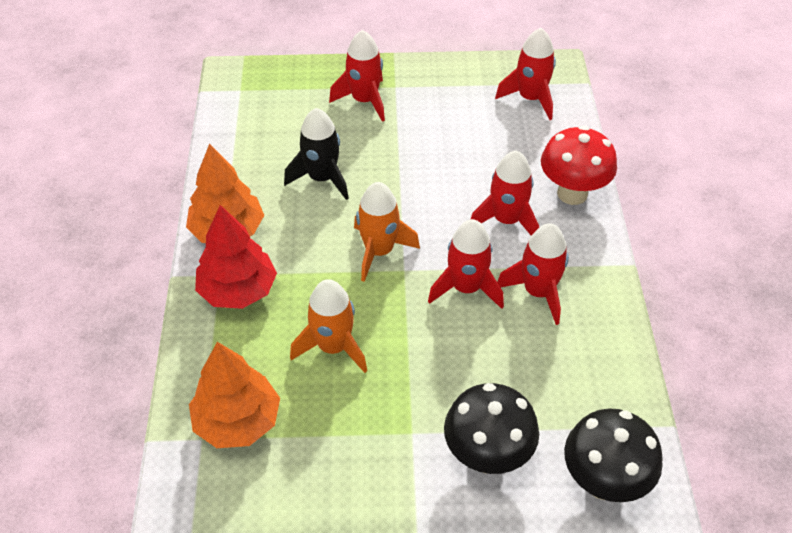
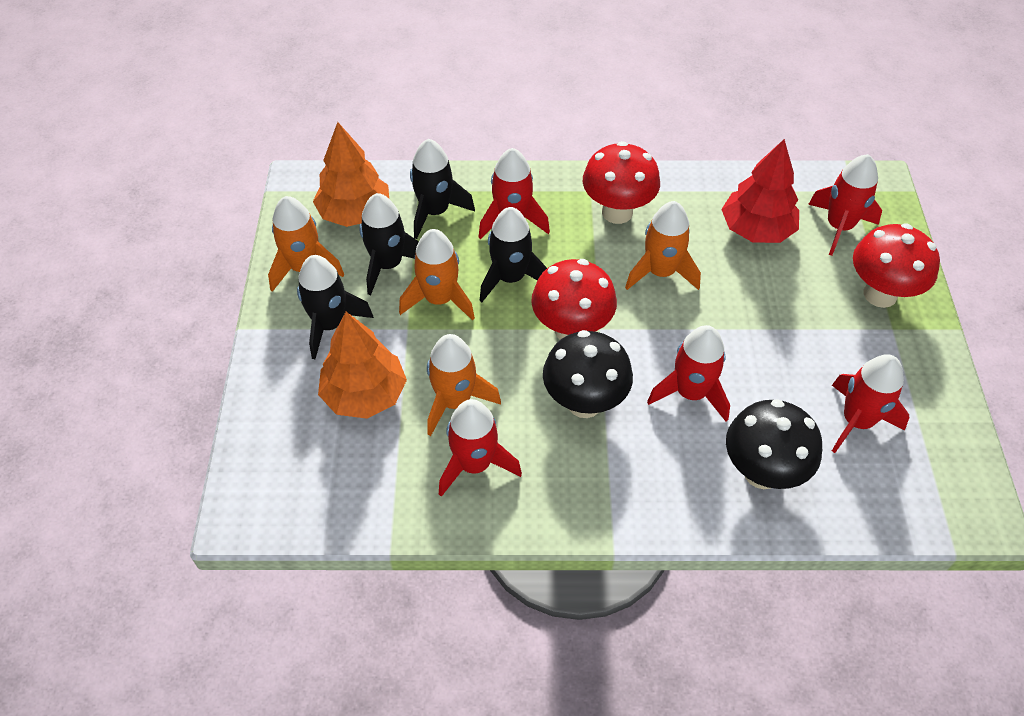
black rocket: [284,108,348,200] = 1 -> [297,255,374,359] [359,193,419,295] [410,139,475,239] [479,207,547,302] = 4
orange rocket: [290,279,367,373] [354,182,420,282] = 2 -> [268,196,344,292] [399,229,475,321] [427,334,501,436] [625,201,701,290] = 4
red mushroom: [541,126,617,205] = 1 -> [531,259,617,340] [583,141,660,224] [853,223,940,308] = 3

